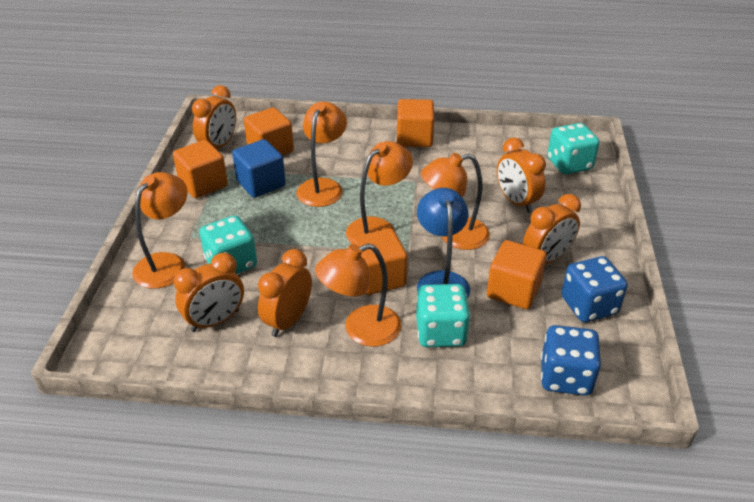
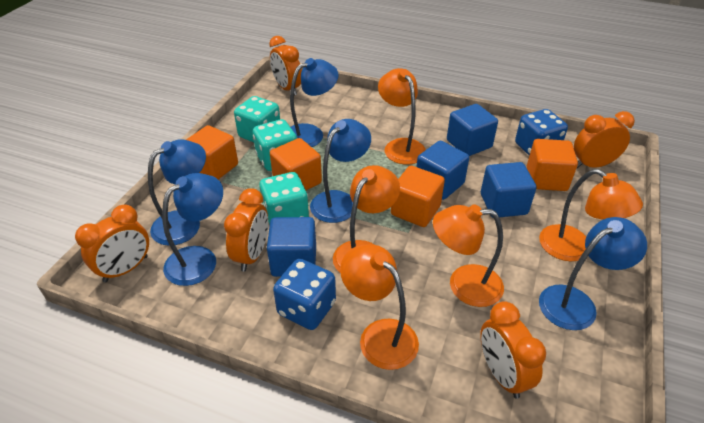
blue cube: [232,139,286,198] = 1 -> [267,217,316,277] [417,141,469,200] [447,104,498,156] [481,162,537,217] = 4
blue lamp: [417,188,470,298] = 1 -> [148,139,206,246] [162,173,223,286] [290,58,339,147] [310,119,371,223] [539,217,647,330] = 5
orange cube: [173,140,228,198] [244,107,294,156] [352,229,407,295] [397,99,434,147] [487,240,547,309] = 5 -> [186,125,238,179] [270,138,322,190] [391,166,445,227] [527,139,578,191] = 4

